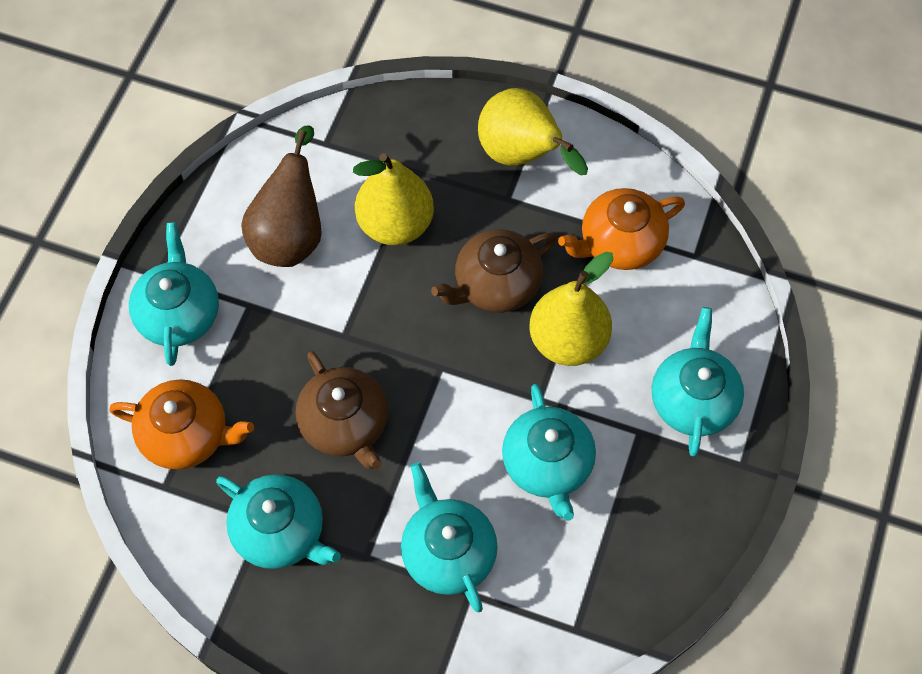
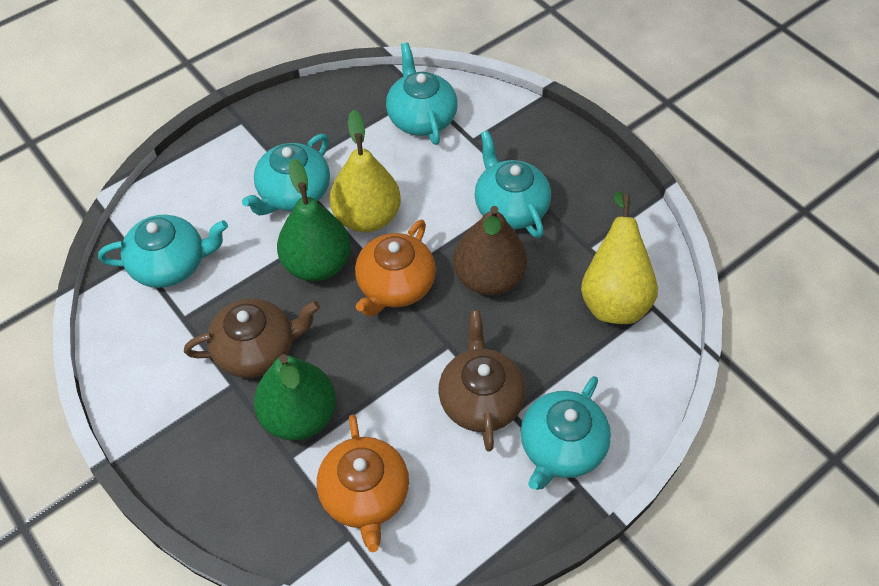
green pear: none = 0 -> [254,354,336,441] [277,158,351,281] = 2
yellow pear: [353,153,434,245] [478,88,588,175] [529,252,613,366] = 3 -> [329,110,401,232] [581,192,658,324] = 2

